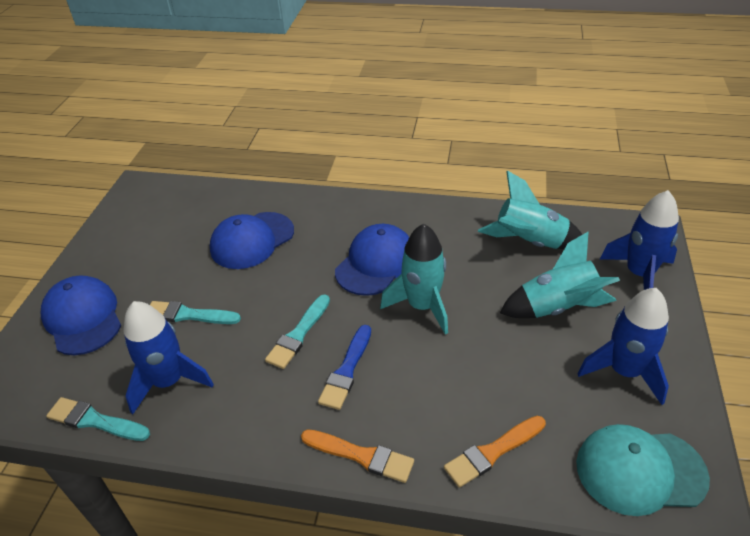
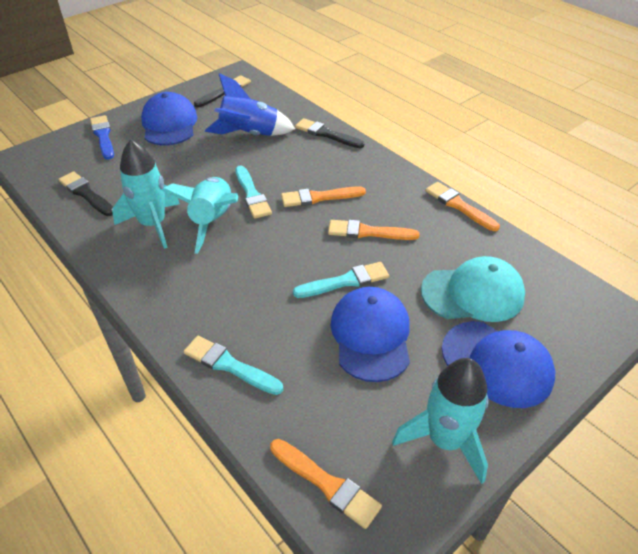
black brush: none = 0 -> [58,171,113,216] [194,75,251,107] [295,118,364,148] = 3
blue rocket: [124,301,214,414] [577,288,669,405] [600,190,679,290] = 3 -> [205,73,295,136] = 1
orange brush: [301,429,414,483] [444,416,546,488] = 2 -> [270,439,382,529] [281,186,366,207] [328,220,419,240] [425,182,500,231] = 4

